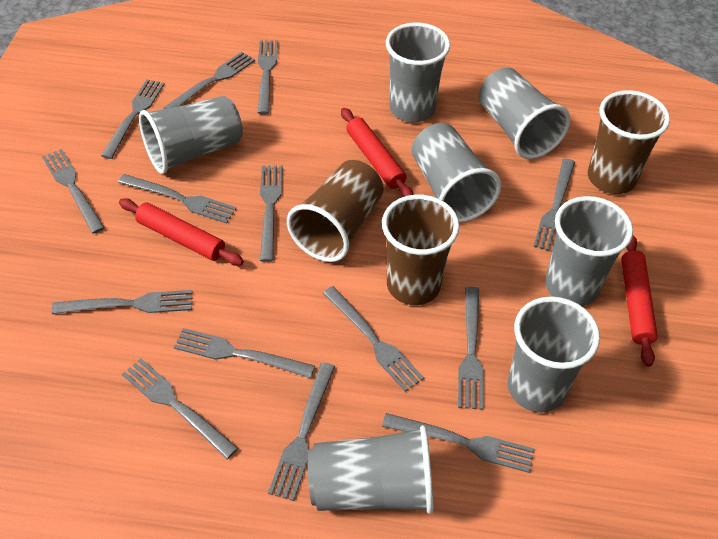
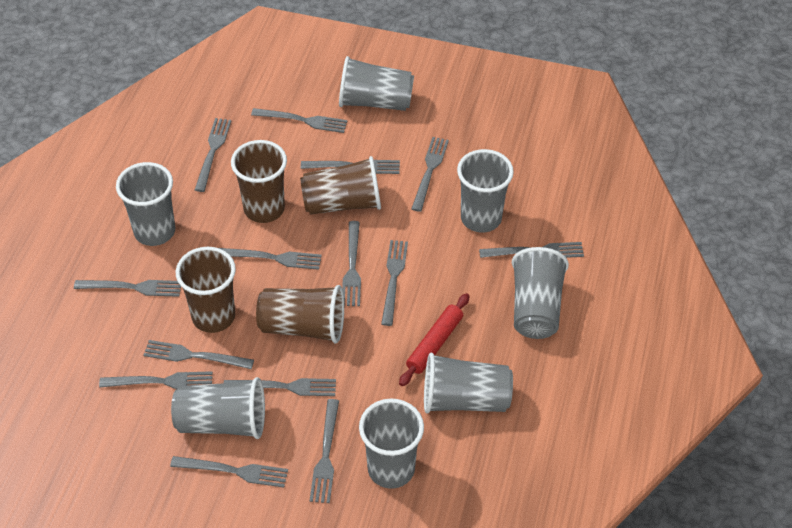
brown cup: [287,160,384,262] [382,195,460,305] [588,90,670,194] = 3 -> [176,247,236,333] [231,140,287,223] [256,285,344,343] [300,156,381,215] = 4
red rolling pin: [119,198,244,266] [341,108,413,197] [621,235,658,367] = 3 -> [399,293,470,386] = 1

